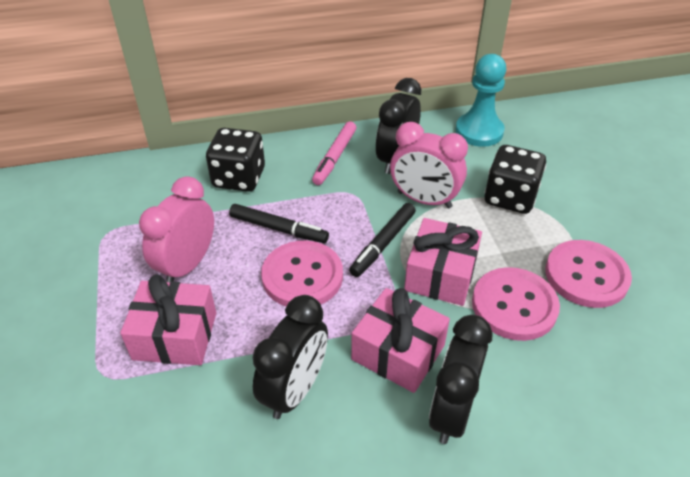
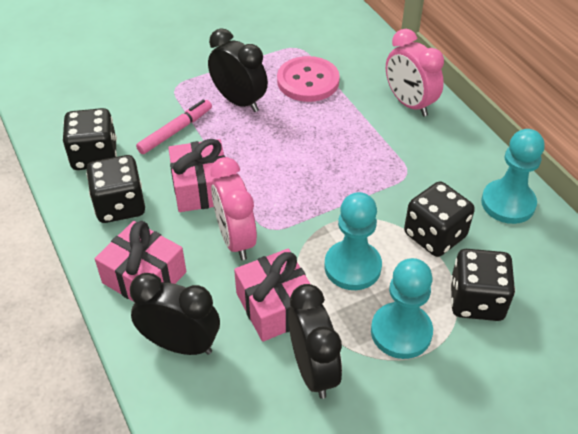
black dice: [206,128,265,192] [485,145,546,214] = 2 -> [63,108,117,170] [86,155,145,223] [404,181,475,257] [451,249,515,321] = 4
black marker: [229,204,329,243] [349,203,416,277] = 2 -> none = 0
pink button: [261,241,343,307] [472,267,560,341] [545,240,632,308] = 3 -> [277,56,340,102] = 1
turquoise pawn: [456,54,507,147] = 1 -> [324,192,382,290] [371,258,433,359] [481,129,545,224] = 3

